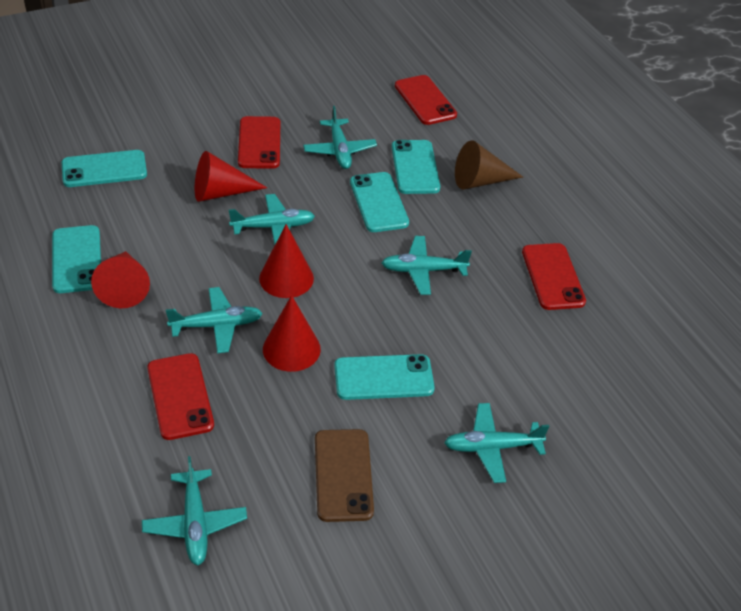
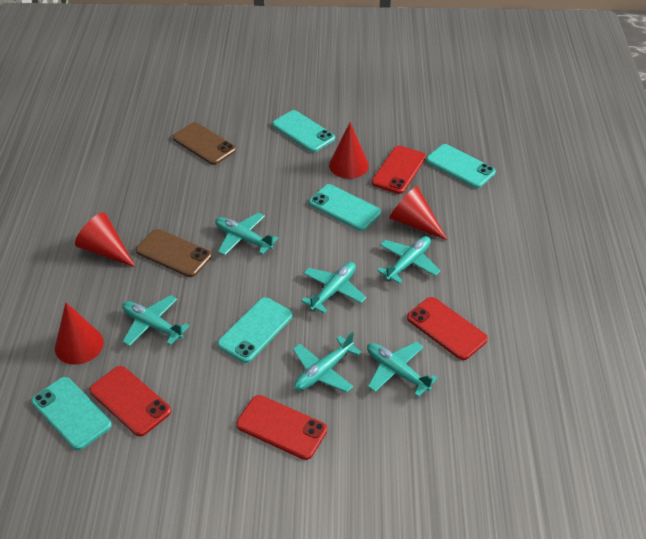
brown cone: [455,141,523,189] = 1 -> none = 0
brown phone: [315,429,374,522] = 1 -> [136,229,212,277] [173,122,236,165] = 2

